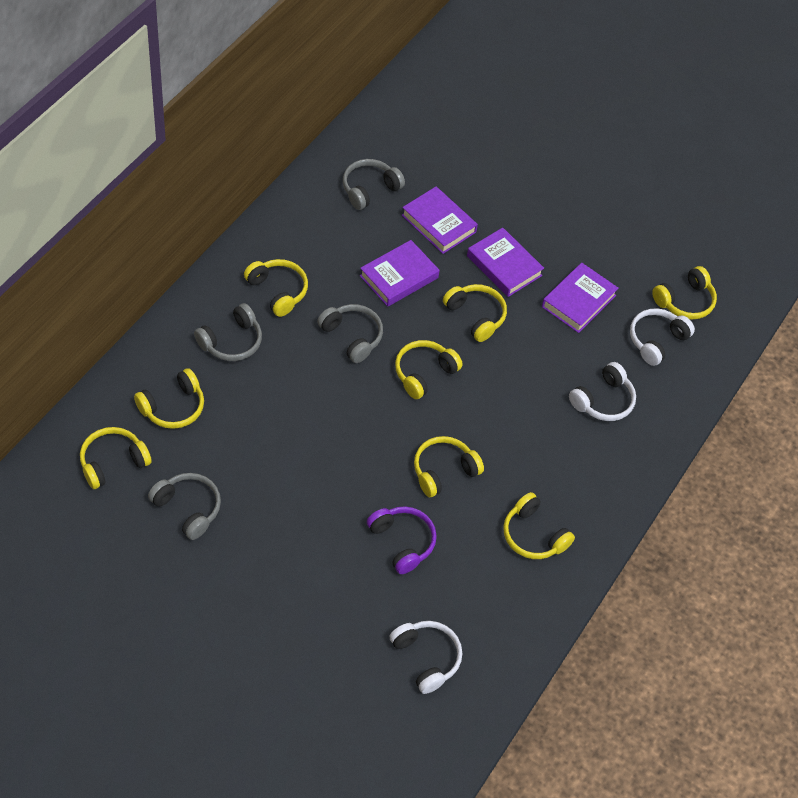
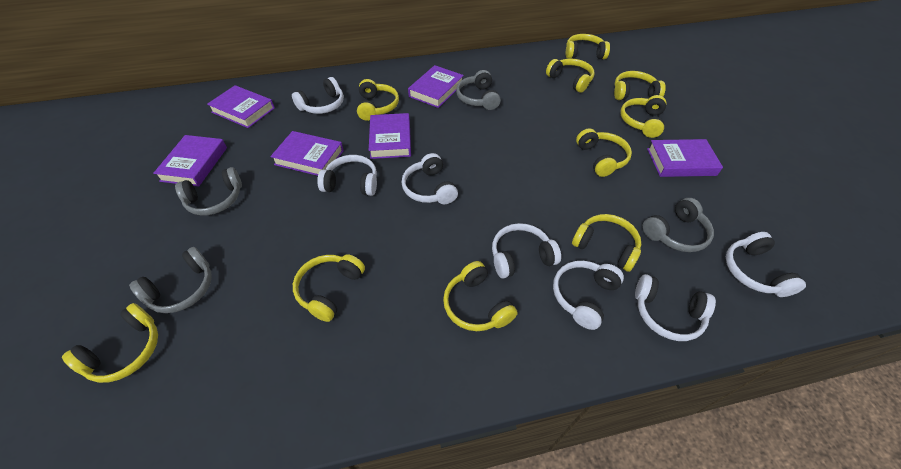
purple book: [360,240,439,307] [402,187,478,254] [467,228,544,297] [542,263,619,333] = 4 -> [153,135,227,186] [207,85,275,128] [270,131,344,176] [369,113,411,159] [408,65,464,108] [647,139,723,177] = 6
purple headphones: [367,506,437,574] = 1 -> none = 0
white headphones: [389,621,462,694] [569,362,636,421] [630,308,695,366] = 3 -> [292,77,344,114] [317,155,377,196] [402,153,458,204] [492,223,561,278] [553,261,624,330] [635,274,716,341] [726,232,806,297] = 7
yellow headphones: [80,427,152,489] [134,368,204,429] [244,259,308,317] [395,340,463,399] [414,436,484,497] [443,284,507,342] [503,492,575,559] [652,266,717,320] = 8 -> [62,303,158,383] [293,254,365,322] [357,79,399,121] [443,261,518,331] [546,59,595,93] [566,34,610,59] [572,214,641,272] [576,128,632,177] [614,71,666,100] [620,95,666,138] = 10

